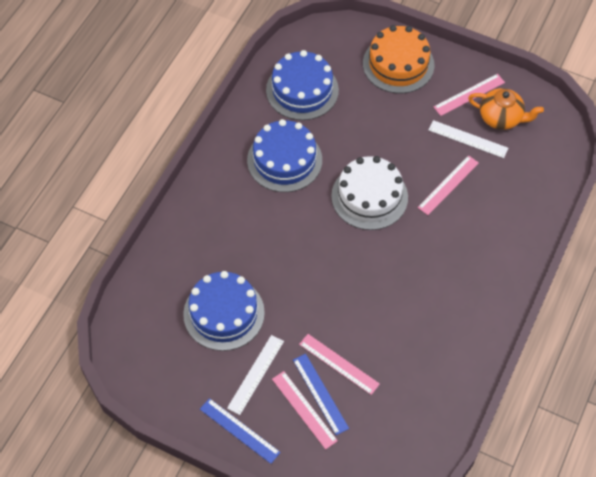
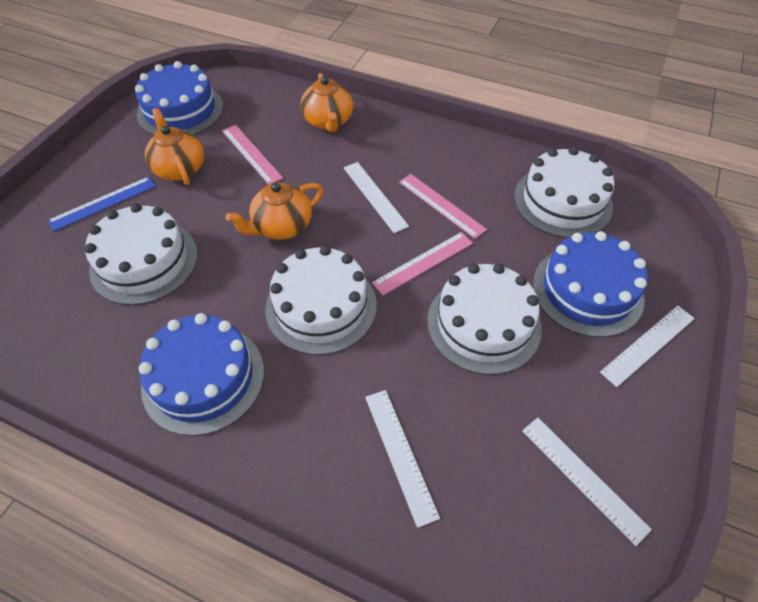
blue ruler: [200,398,281,464] [293,354,349,435] = 2 -> [47,177,156,232] = 1
orange cake: [363,25,435,93] = 1 -> none = 0
orange teapot: [468,88,544,130] = 1 -> [145,108,204,185] [226,182,323,240] [300,73,353,133] = 3
pink ruler: [272,371,338,449] [299,334,380,395] [417,155,479,215] [434,74,505,116] = 4 -> [222,125,283,185] [372,232,473,295] [399,174,487,239] = 3
white cake: [331,156,408,230] = 1 -> [85,203,198,305] [265,246,377,355] [427,263,542,375] [514,147,614,238] = 4
white ruler: [227,335,284,415] [428,120,508,158] = 2 -> [343,162,409,233] [365,390,440,528] [522,418,652,546] [600,306,695,387] = 4

